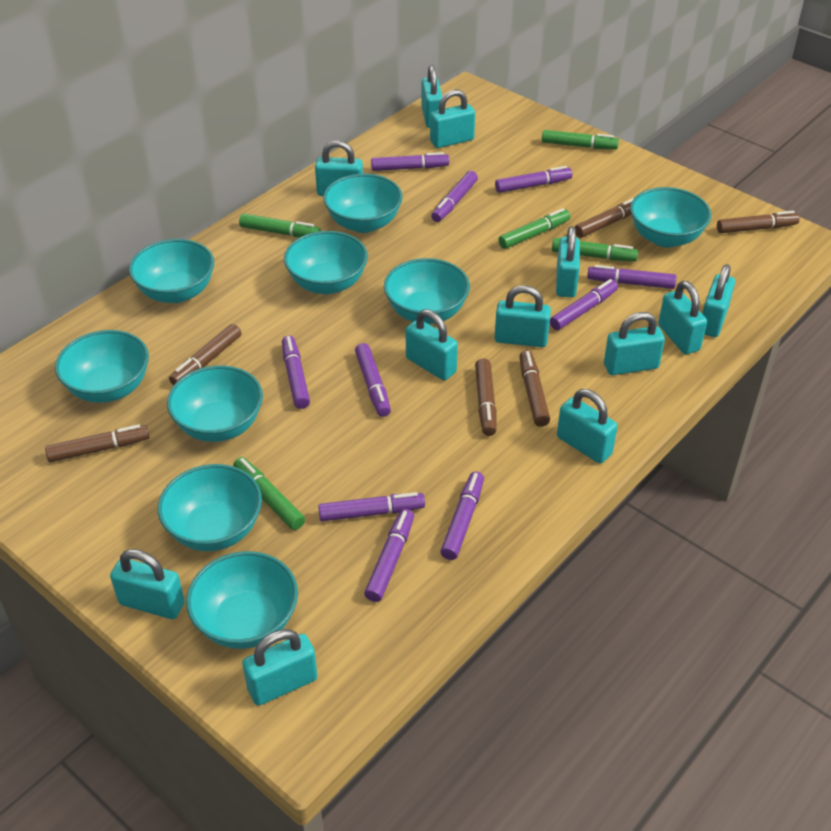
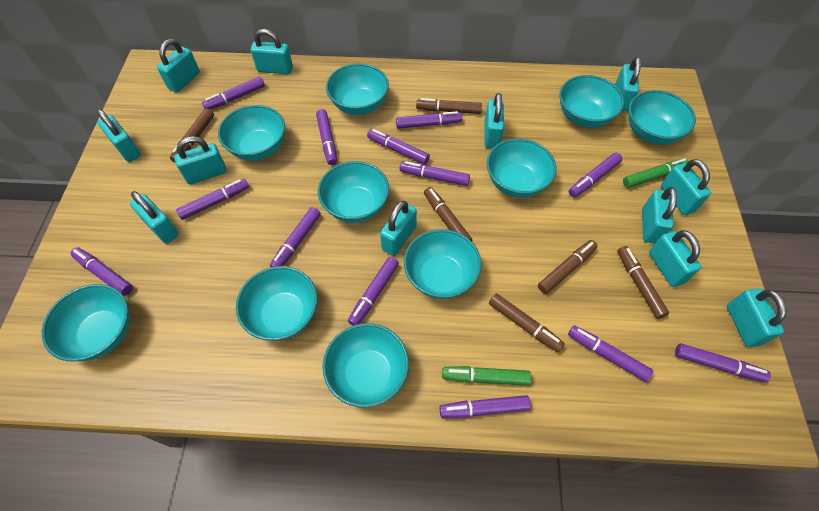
green marker: [233,457,305,530] [239,214,321,238] [498,208,570,249] [542,130,619,149] [552,238,638,262] = 5 -> [442,366,532,386] [623,158,689,188] = 2
purple marker: [282,336,310,409] [318,492,425,521] [355,343,391,417] [364,509,414,602] [371,152,449,171] [431,171,478,222] [440,471,484,560] [495,166,572,193] [550,279,618,330] [587,265,677,289] = 10 -> [70,247,133,296] [176,179,249,220] [202,77,265,110] [270,207,321,267] [316,109,337,165] [348,257,399,326] [367,129,430,165] [396,111,462,129] [400,161,470,186] [439,395,531,418] [568,325,653,382] [569,153,622,197] [675,343,771,382] = 13
turquoise bowl: [55,330,149,403] [129,239,214,303] [158,464,262,551] [167,365,263,442] [186,551,298,649] [284,231,368,294] [323,174,402,233] [384,258,470,324] [630,187,711,247] = 9 -> [42,284,130,362] [218,105,285,161] [236,266,317,341] [318,161,389,223] [323,323,409,408] [326,63,389,115] [404,229,481,299] [487,139,557,198] [559,75,624,128] [629,90,696,145] = 10

